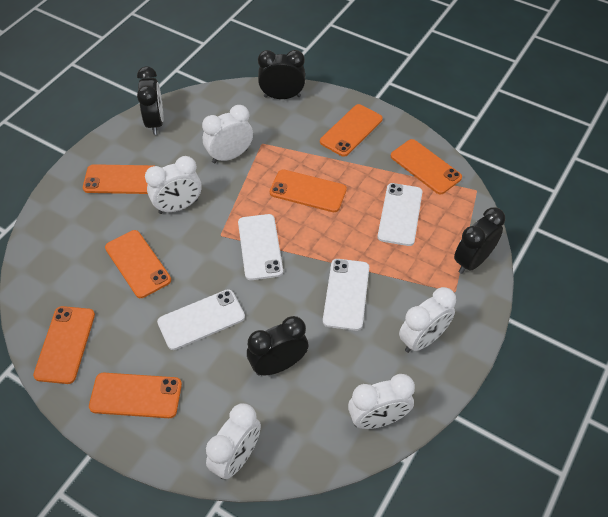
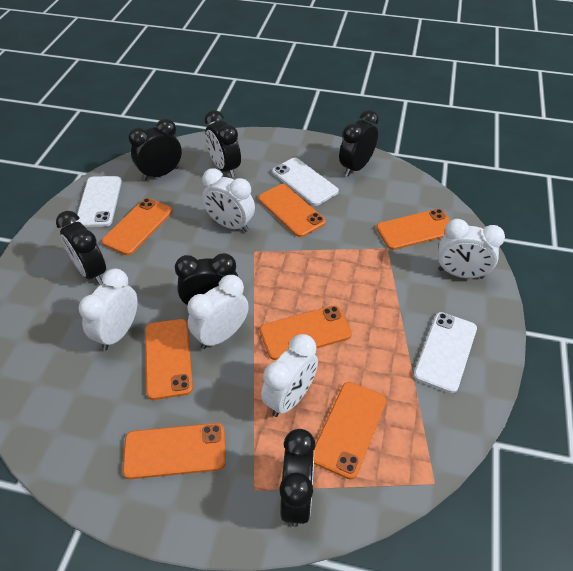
black clock: [137,66,163,135] [247,316,309,376] [258,50,305,99] [454,207,505,274] = 4 -> [56,211,106,285] [128,119,182,180] [175,253,238,305] [204,110,241,178] [279,429,316,527] [339,110,379,176] = 6
white phone: [157,289,245,350] [238,214,283,280] [323,259,369,331] [378,183,422,246] = 4 -> [75,176,122,227] [272,158,339,206] [413,312,477,393] = 3

